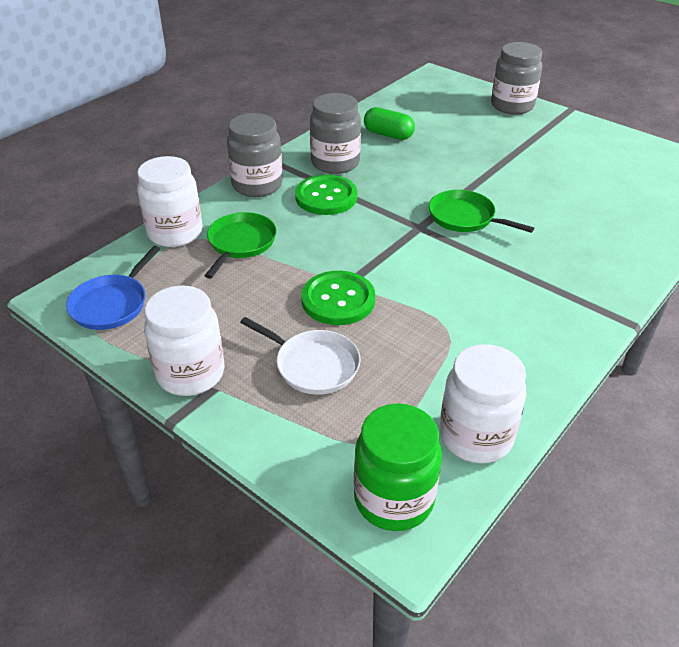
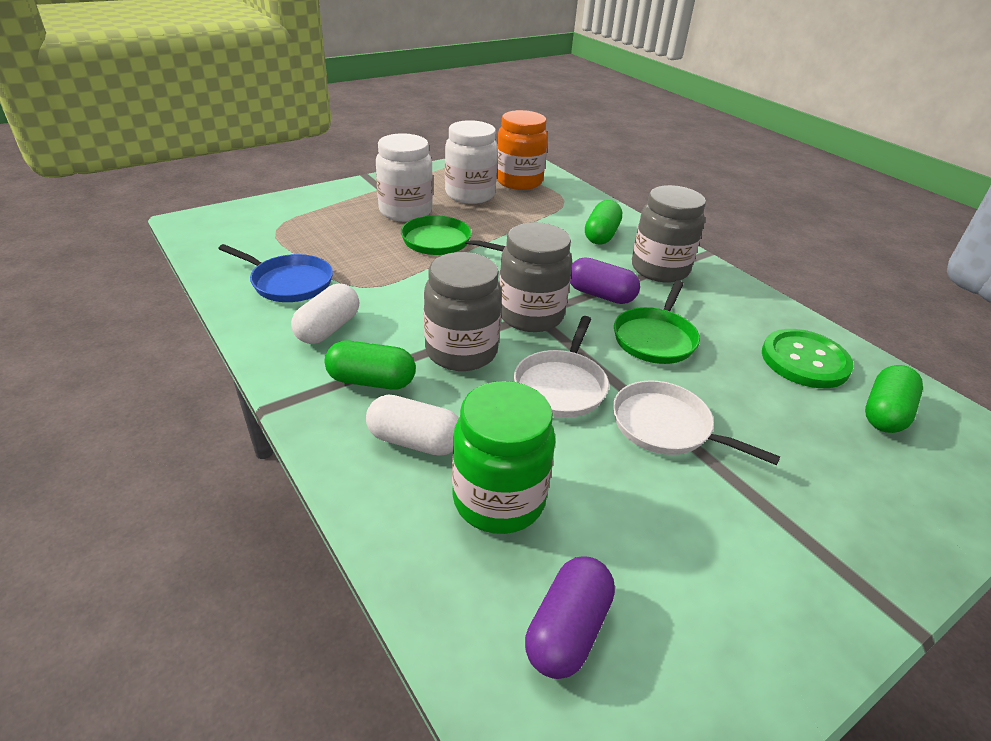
green button: [295,175,357,215] [302,271,375,325] = 2 -> [762,329,854,388] = 1
green capsule: [364,107,415,140] = 1 -> [325,340,416,390] [585,200,622,245] [865,365,923,433] = 3
orange jar: none = 0 -> [497,110,548,190] = 1
purple capsule: none = 0 -> [525,557,615,679] [570,257,640,304] = 2
white capsule: none = 0 -> [291,284,359,344] [366,395,459,456] = 2
white jar: [137,156,203,247] [144,286,225,396] [440,344,527,463] = 3 -> [376,133,433,222] [445,120,498,204] = 2
white pan: [240,317,361,395] = 1 -> [514,316,609,418] [613,380,780,465] = 2

